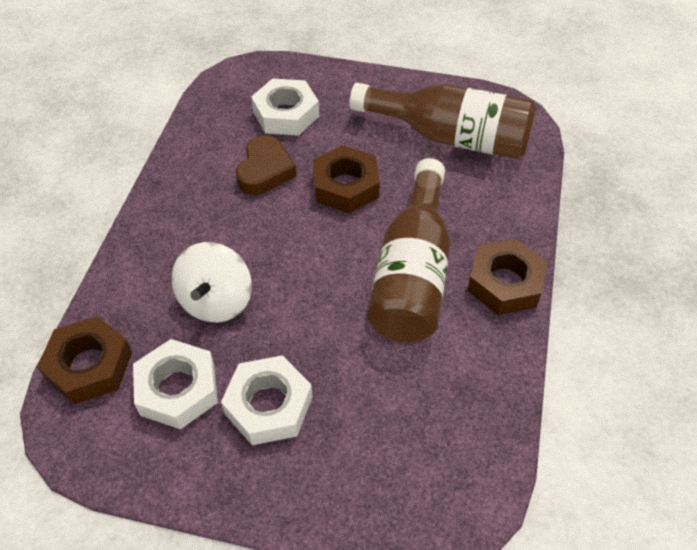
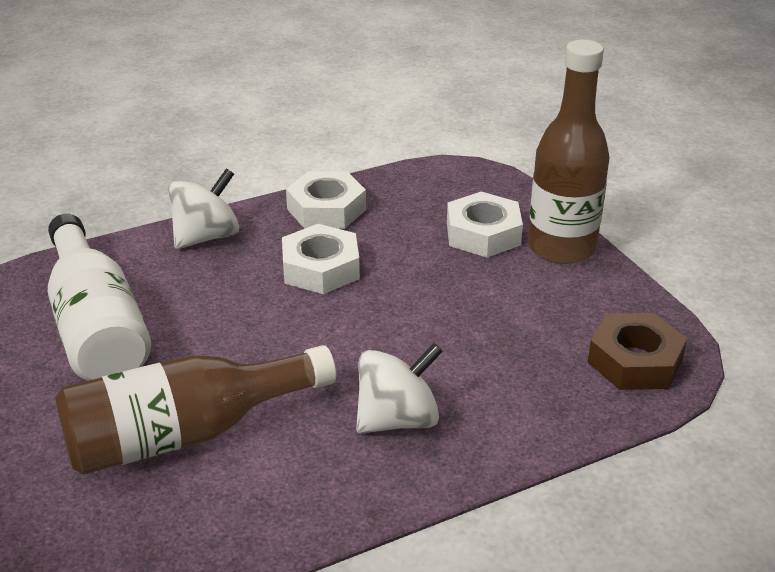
brown heart: [236,135,297,195] = 1 -> none = 0
brown nut: [37,316,132,404] [313,145,380,214] [467,239,547,315] = 3 -> [588,313,687,390] = 1
white bottle: none = 0 -> [48,214,151,381] = 1
white spinning top: [171,242,252,323] = 1 -> [168,168,239,249] [356,343,443,434] = 2

